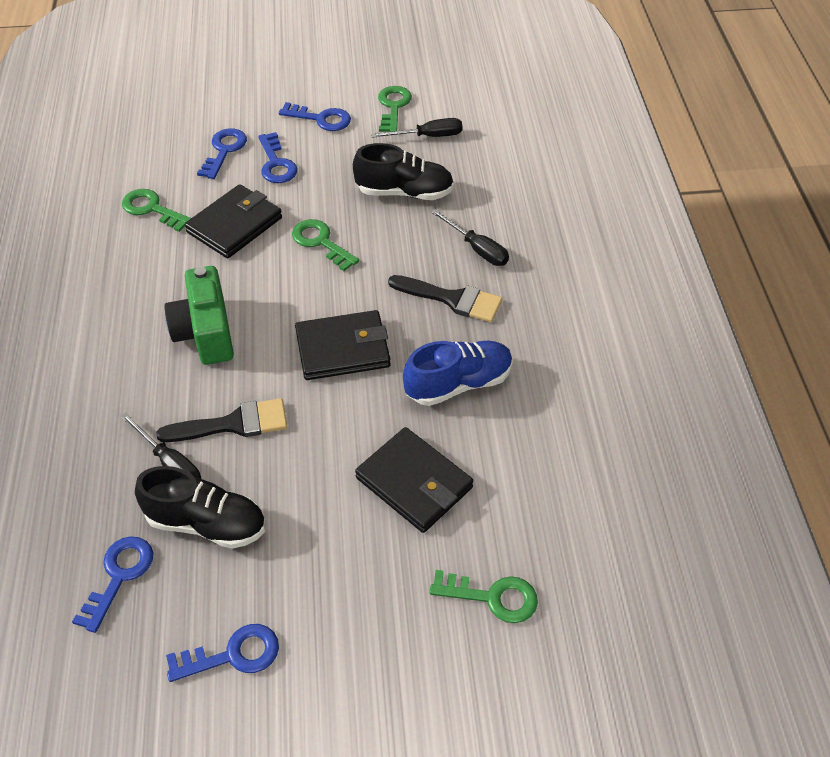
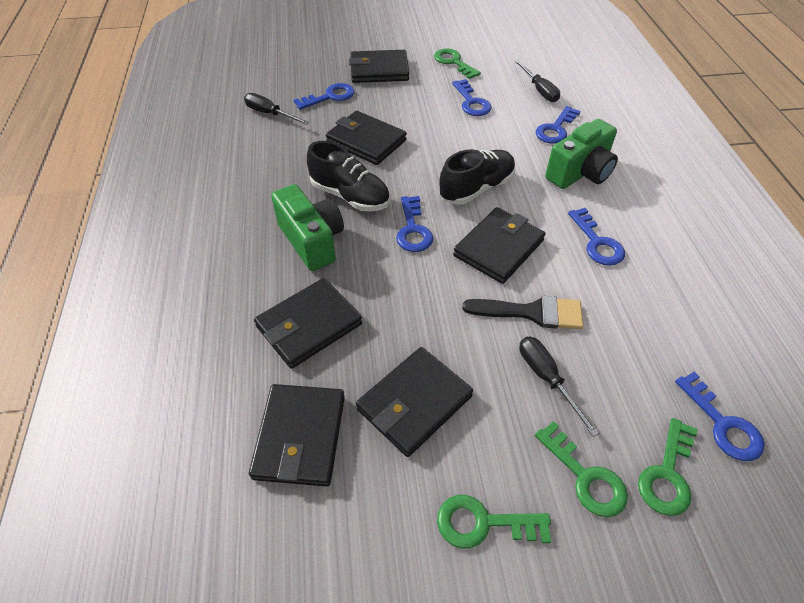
black brush: [156,398,287,442] [388,275,502,322] = 2 -> [462,296,583,329] = 1
black wallet: [185,184,282,258] [295,310,391,380] [355,427,473,533] = 3 -> [249,384,345,486] [254,278,362,369] [326,111,407,165] [349,50,409,83] [356,347,473,457] [453,207,545,284] = 6
blue key: [72,536,153,633] [166,624,279,682] [197,128,247,179] [258,132,297,183] [279,102,351,131] = 5 -> [294,83,355,110] [396,196,433,252] [452,79,492,116] [536,106,581,144] [568,208,625,266] [675,371,765,461] = 6
blue shoe: [403,341,513,406] = 1 -> none = 0
green camera: [164,266,234,365] = 1 -> [271,184,344,271] [545,119,618,189] = 2

